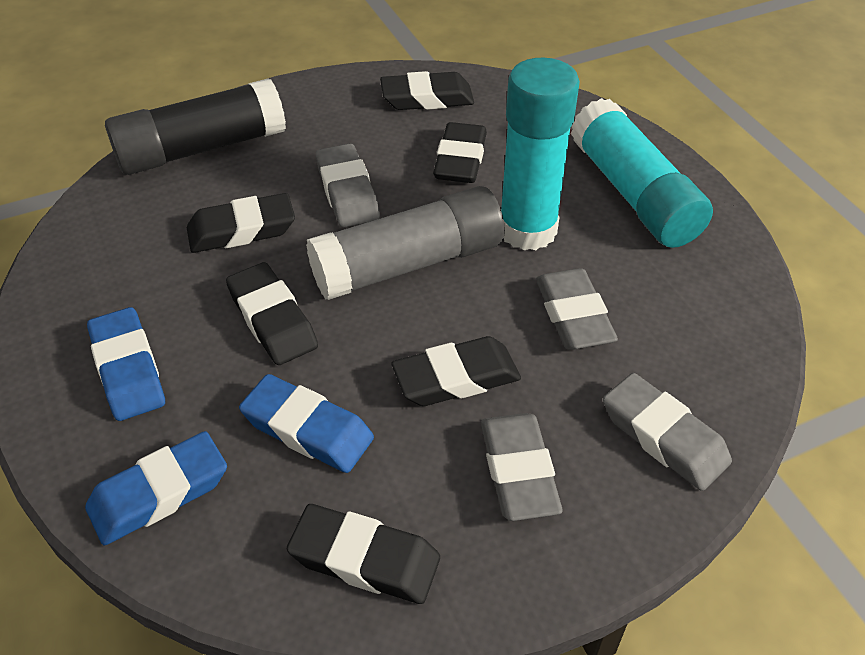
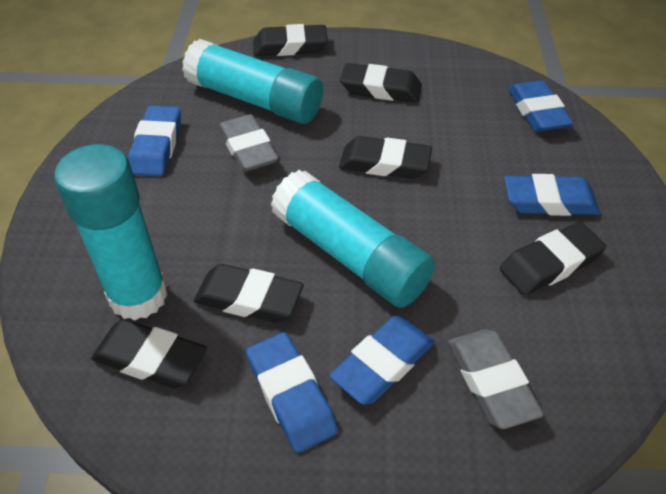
black glue stick: [105,78,286,175] = 1 -> none = 0
blue eraser: [85,431,227,546] [87,307,165,421] [239,374,374,473] = 3 -> [128,106,181,176] [246,332,338,453] [329,316,434,405] [504,174,600,216] [508,80,574,132] = 5
grey eraser: [316,143,380,227] [481,413,562,521] [536,268,618,350] [603,373,732,491] = 4 -> [219,114,279,172] [448,329,544,429] = 2
grey glue stick: [306,186,505,300] = 1 -> none = 0
turquoise glue stick: [501,58,580,250] [571,98,713,248] = 2 -> [54,144,168,320] [182,39,323,124] [270,170,435,308] = 3

